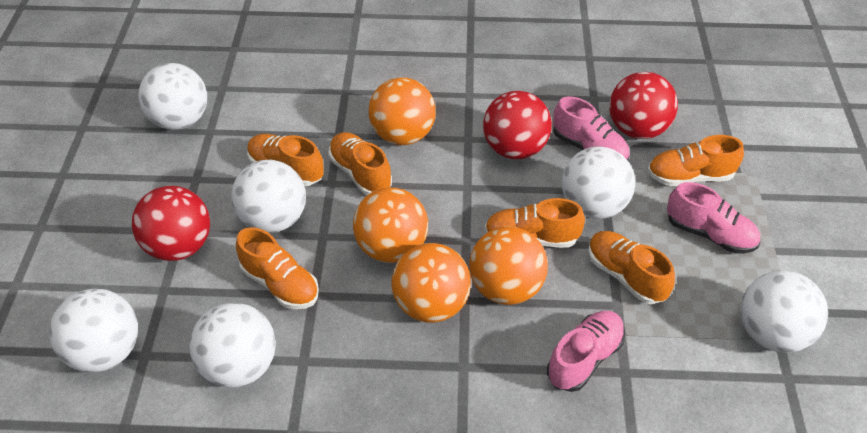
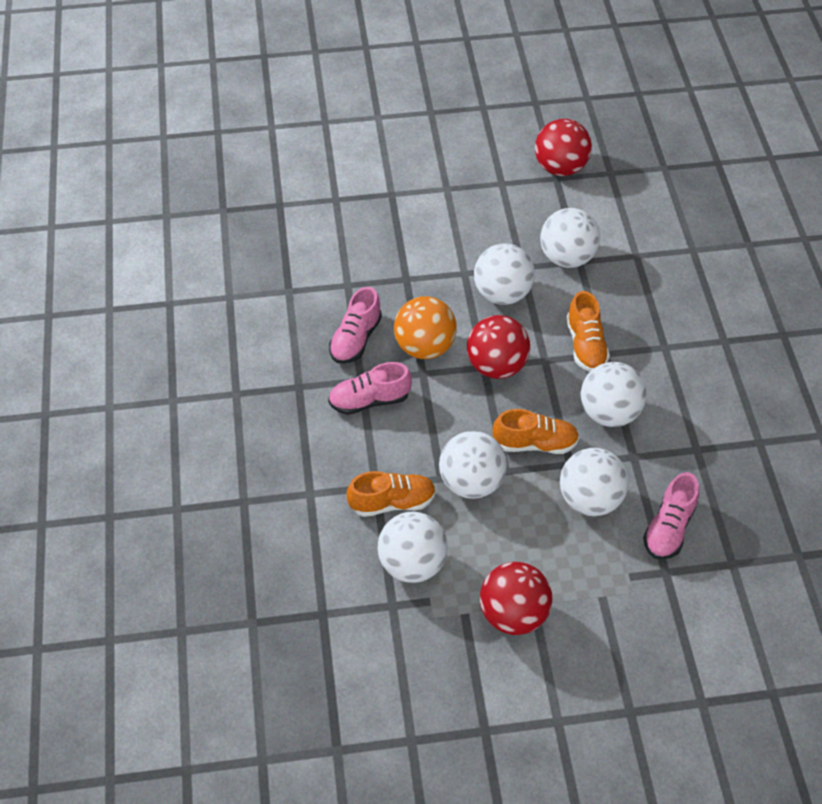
orange ball: [353,187,428,263] [368,77,436,145] [391,243,471,323] [469,226,548,305] = 4 -> [394,296,457,359] = 1
orange shoe: [236,227,319,309] [247,134,324,186] [328,132,392,195] [485,198,585,248] [588,231,675,304] [648,135,744,186] = 6 -> [347,471,436,517] [492,409,579,454] [566,291,610,372] = 3

